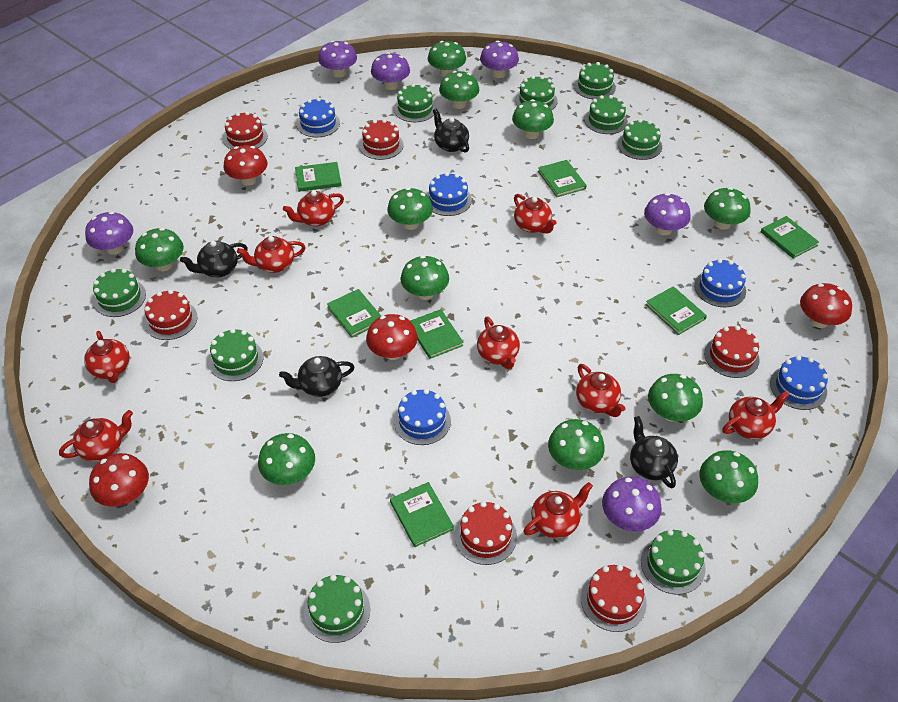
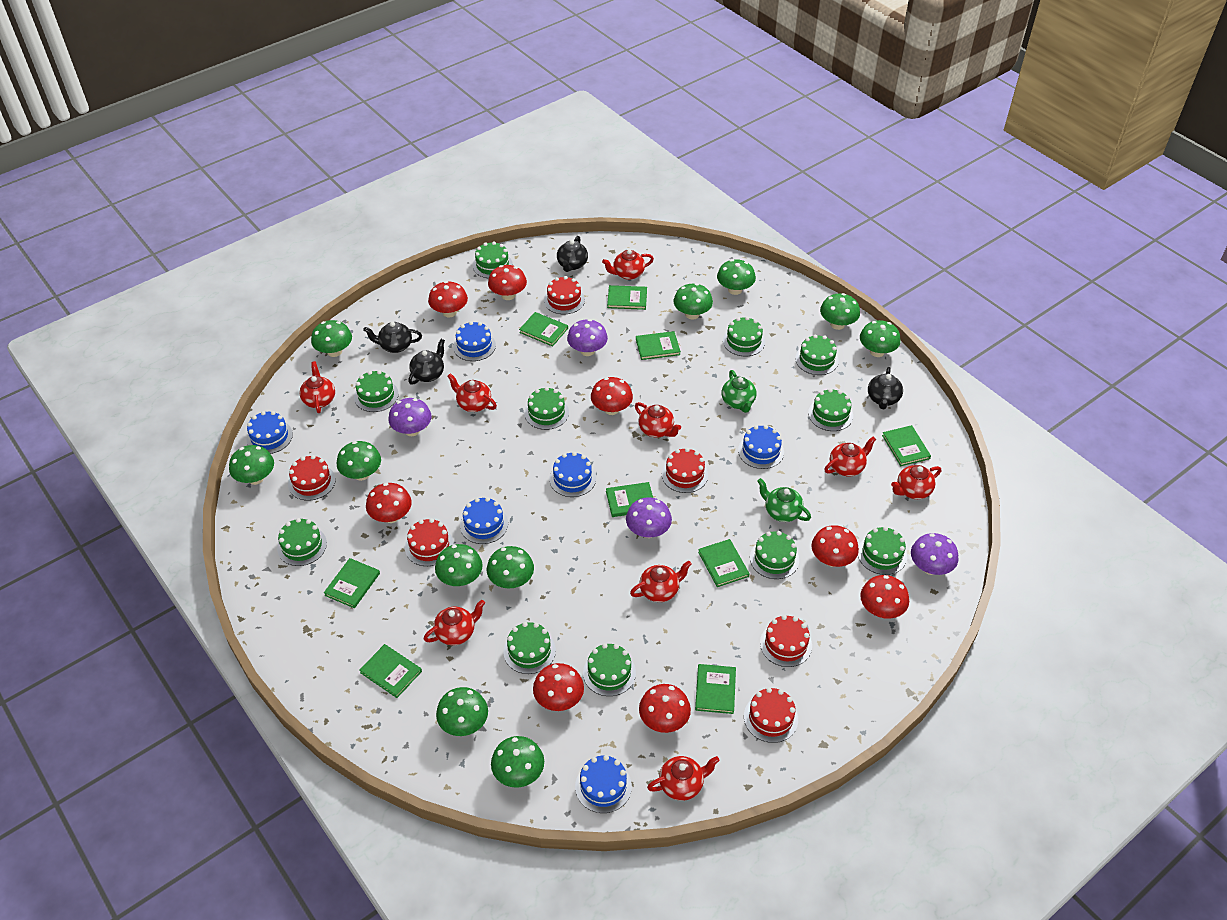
blue cake: [297,98,340,137] [394,389,451,445] [427,172,472,216] [694,259,746,307] [770,355,828,410] = 5 -> [246,411,293,454] [453,321,496,361] [460,497,508,544] [549,452,596,497] [575,755,632,813] [738,425,784,469] = 6
green book: [295,162,342,192] [327,289,381,338] [390,482,454,547] [410,309,463,359] [538,160,587,197] [646,286,707,335] [761,216,819,259] = 7 -> [324,558,380,608] [359,644,422,698] [519,312,568,347] [606,482,653,517] [607,285,647,310] [636,331,681,360] [695,664,736,714] [698,539,749,587] [882,425,931,466] = 9
green cake: [93,268,146,317] [209,328,263,381] [304,574,370,643] [394,84,437,122] [515,76,558,110] [574,62,616,99] [584,95,628,134] [618,119,662,160] [641,529,706,595] = 9 -> [277,518,327,566] [354,370,399,412] [473,241,513,278] [503,622,556,674] [524,387,569,430] [583,643,636,696] [723,317,765,356] [750,531,799,579] [795,335,839,375] [808,388,853,431] [858,526,907,575] = 11
green teapot: none = 0 -> [722,370,757,413] [757,478,811,522] = 2
purple mushroom: [85,212,133,255] [318,40,357,78] [371,52,410,90] [480,41,519,78] [602,477,662,531] [644,193,691,236] = 6 -> [388,398,432,436] [567,319,608,356] [626,497,672,538] [911,533,959,575] = 4
red mushroom: [89,453,149,507] [224,145,268,186] [366,314,418,360] [800,283,852,328] = 4 -> [366,483,412,523] [428,281,468,317] [488,265,527,300] [533,663,584,711] [591,377,633,415] [639,684,691,733] [811,525,859,567] [860,575,909,619] = 8

